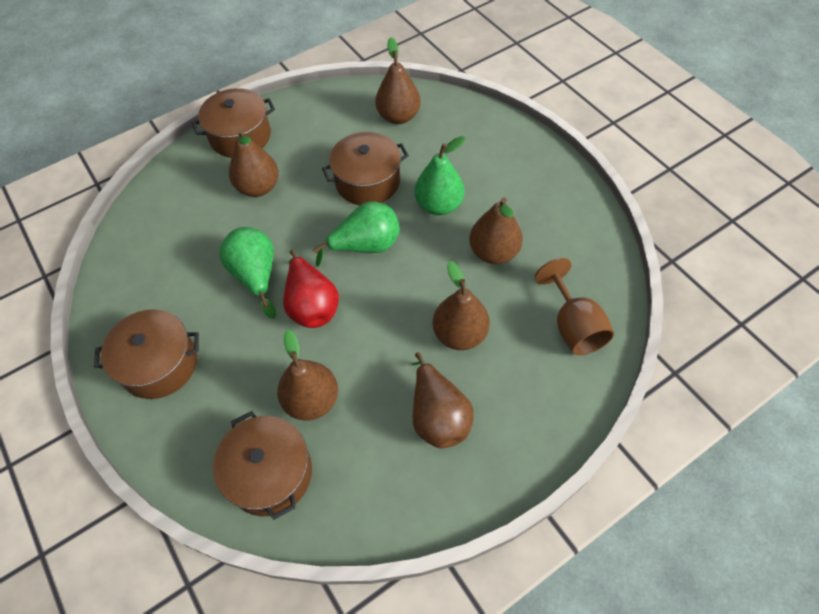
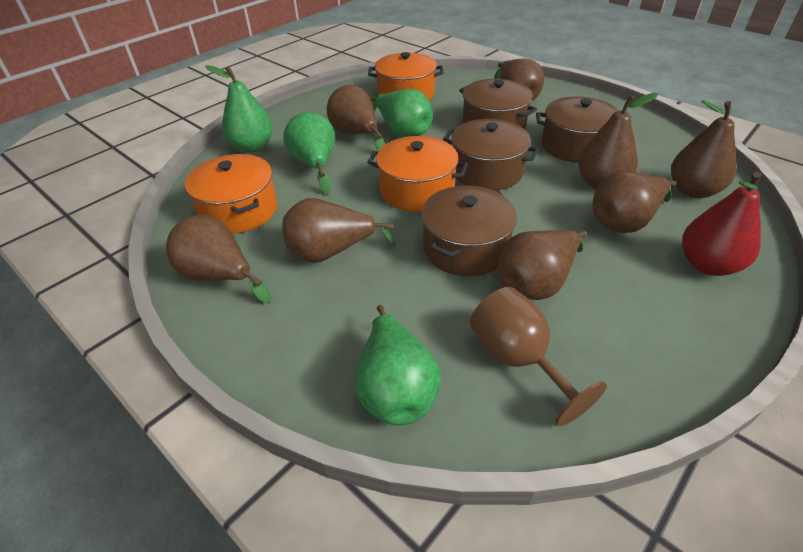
brown pear: [229,129,279,197] [277,329,338,420] [375,37,421,124] [412,352,474,448] [433,261,490,350] [469,197,523,264] = 6 -> [166,215,271,303] [282,198,396,263] [327,85,385,151] [494,58,544,101] [498,230,587,300] [578,93,658,189] [592,171,677,233] [671,100,736,198] = 8
green pear: [219,227,276,319] [313,201,400,267] [414,136,466,215] = 3 -> [205,65,273,153] [283,112,335,194] [355,305,441,425] [370,89,433,138] = 4
orange pot: none = 0 -> [185,154,277,234] [367,136,468,212] [368,52,444,101] = 3

